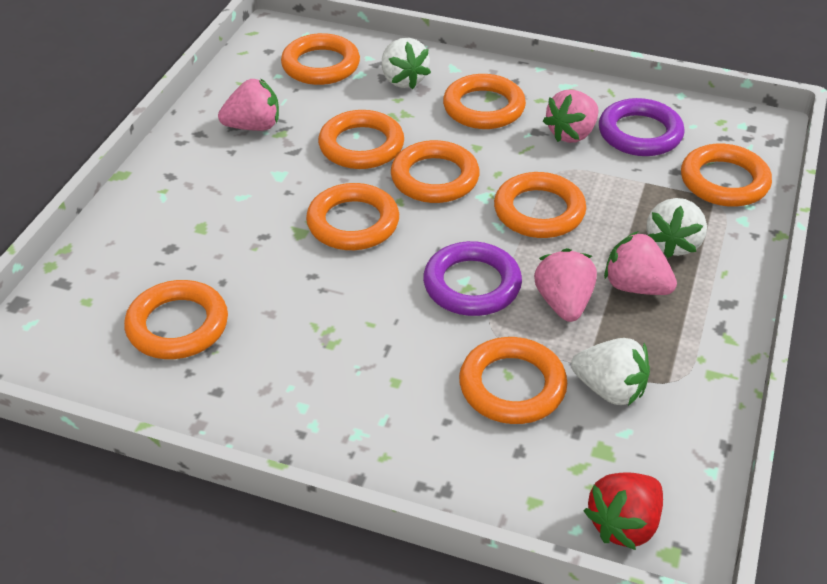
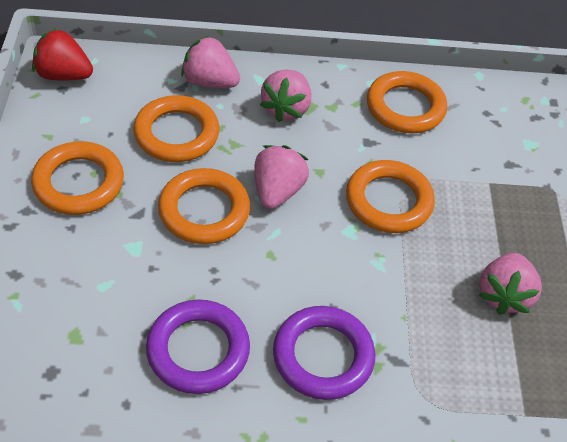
orange ring: [124,280,228,359] [281,33,360,85] [306,183,399,250] [318,110,404,169] [391,140,480,203] [443,74,526,129] [459,337,567,424] [494,172,586,238] [681,144,772,207] = 9 -> [31,141,124,215] [133,95,220,162] [158,168,250,244] [346,160,435,233] [367,71,447,133] = 5
white strawberry: [382,38,431,89] [571,338,650,406] [646,198,707,258] = 3 -> none = 0

